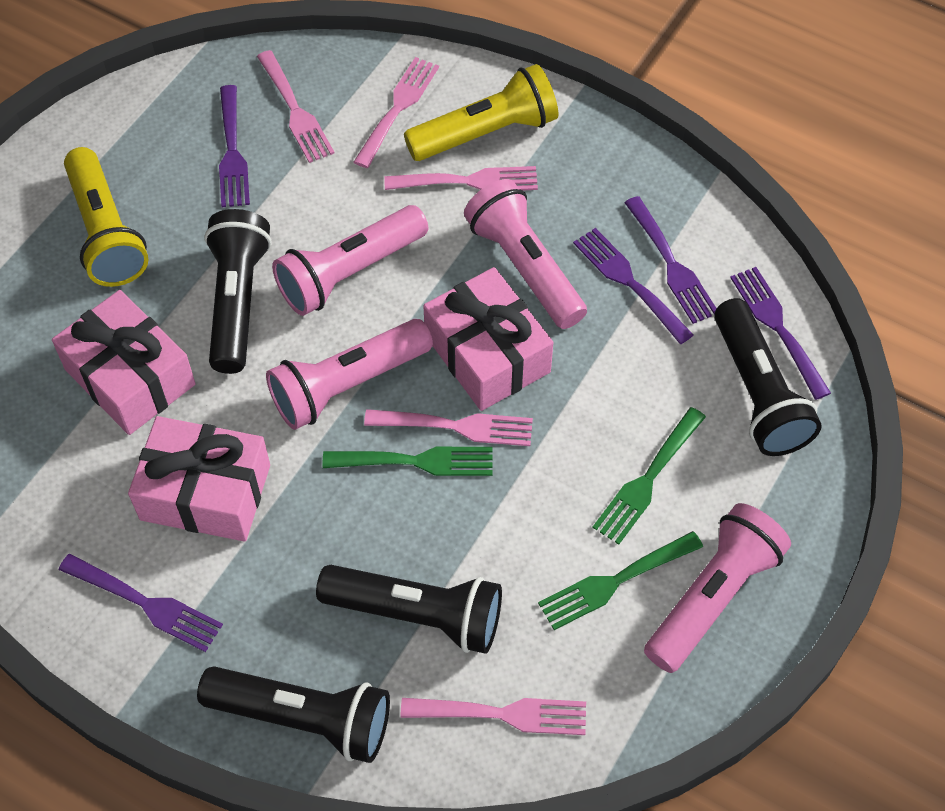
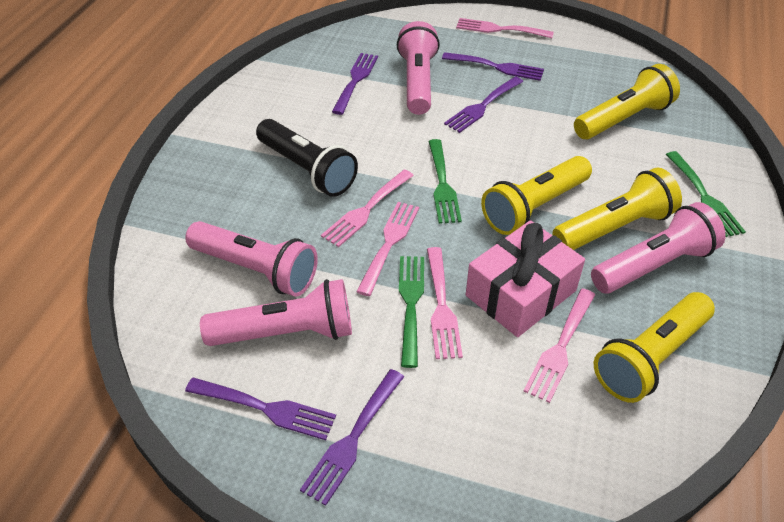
black flashlight: [197,666,390,763] [204,209,272,374] [316,565,502,654] [715,298,822,456] = 4 -> [256,119,358,197] = 1
pink gift: [52,290,196,435] [128,416,270,541] [423,267,553,411] = 3 -> [466,220,585,337] = 1
yellow flashlight: [64,147,149,287] [404,64,558,161] = 2 -> [481,156,592,235] [553,167,682,250] [574,64,680,139] [594,292,715,403] = 4

